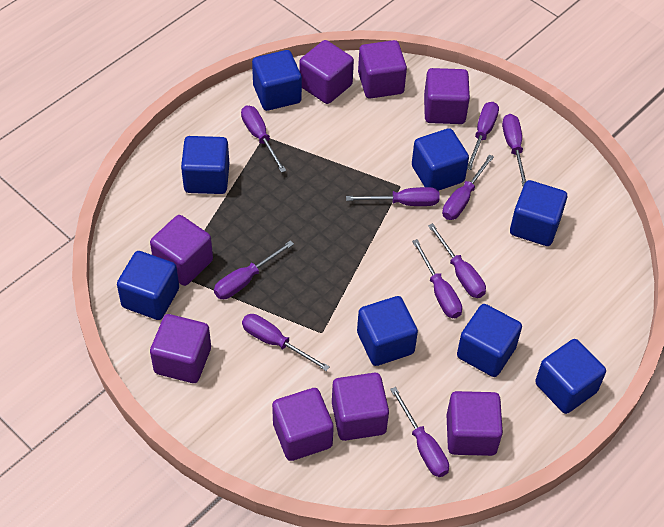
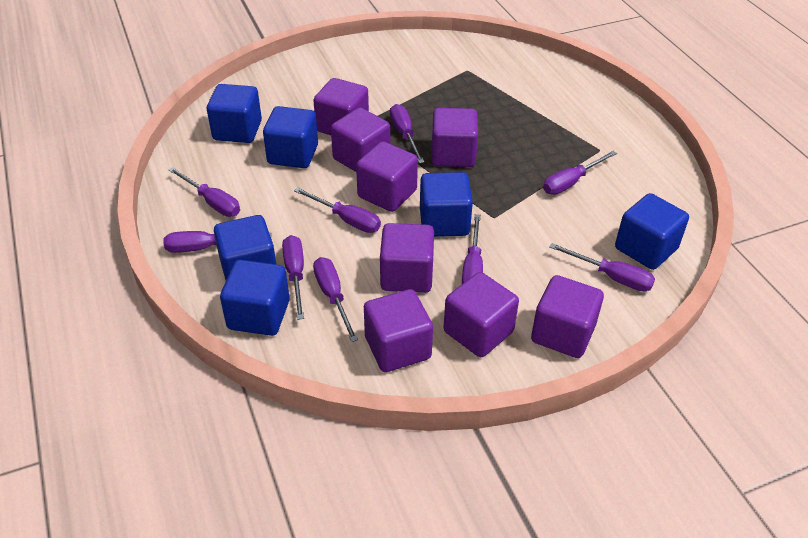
blue cube: [117,251,179,320] [181,136,229,194] [252,50,302,111] [357,296,418,366] [412,128,469,191] [457,304,522,377] [510,180,567,246] [535,339,606,414] = 8 -> [207,84,262,143] [214,215,276,280] [220,260,290,336] [263,106,318,168] [420,172,473,237] [615,193,689,270] = 6
purple screwdriver: [214,240,294,299] [241,105,286,173] [242,314,330,371] [346,187,440,206] [390,387,449,477] [412,239,462,318] [428,223,486,298] [442,154,494,220] [467,102,499,170] [502,114,526,186] = 10 -> [163,231,272,253] [169,167,240,217] [282,235,304,320] [294,187,381,233] [313,257,358,342] [390,104,424,163] [462,214,483,284] [543,151,617,195] [549,243,655,292] = 9

